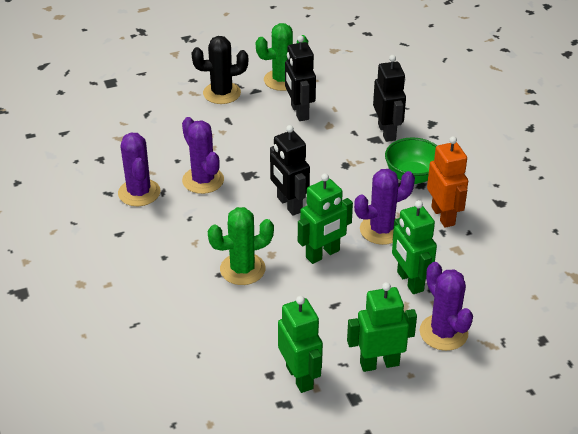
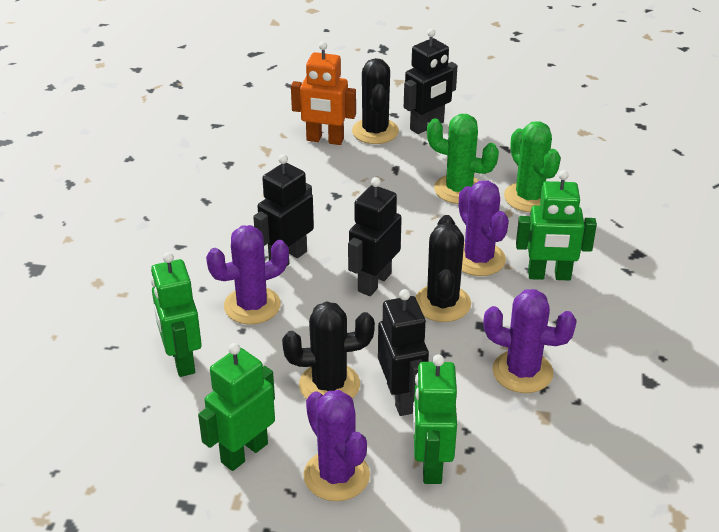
black cactus: [191,36,248,104] = 1 -> [282,301,375,399] [352,58,399,144] [415,215,471,322] = 3
black robot: [270,125,310,216] [285,35,316,121] [373,55,406,142] = 3 -> [253,154,314,266] [348,177,402,296] [378,289,429,416] [404,29,457,134] = 4
green bowl: [385,137,437,184] = 1 -> none = 0

